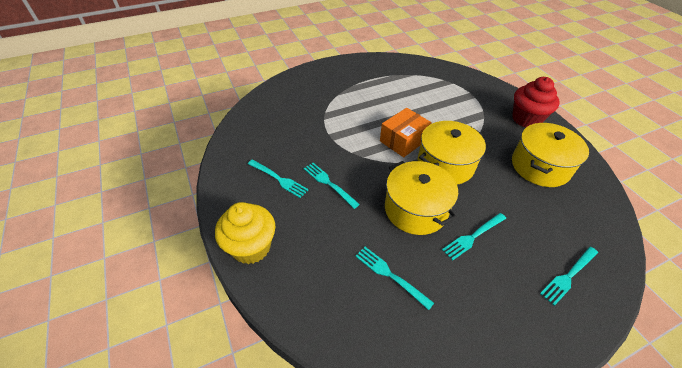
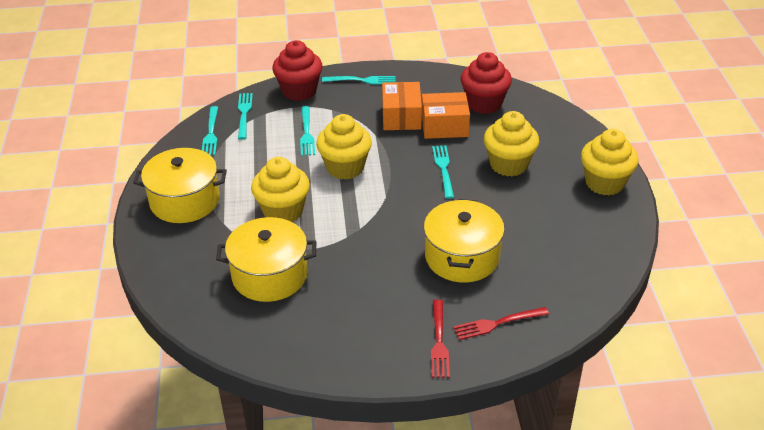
orange box: [380,108,432,157] = 1 -> [382,82,422,130] [422,92,470,139] = 2
red cupcake: [512,77,560,127] = 1 -> [272,40,323,101] [460,52,512,114] = 2
red fork: none = 0 -> [431,300,450,378] [453,307,549,340] = 2
yellow cupcake: [215,202,276,264] = 1 -> [251,157,310,222] [316,114,372,180] [484,111,539,176] [581,129,639,195] = 4

